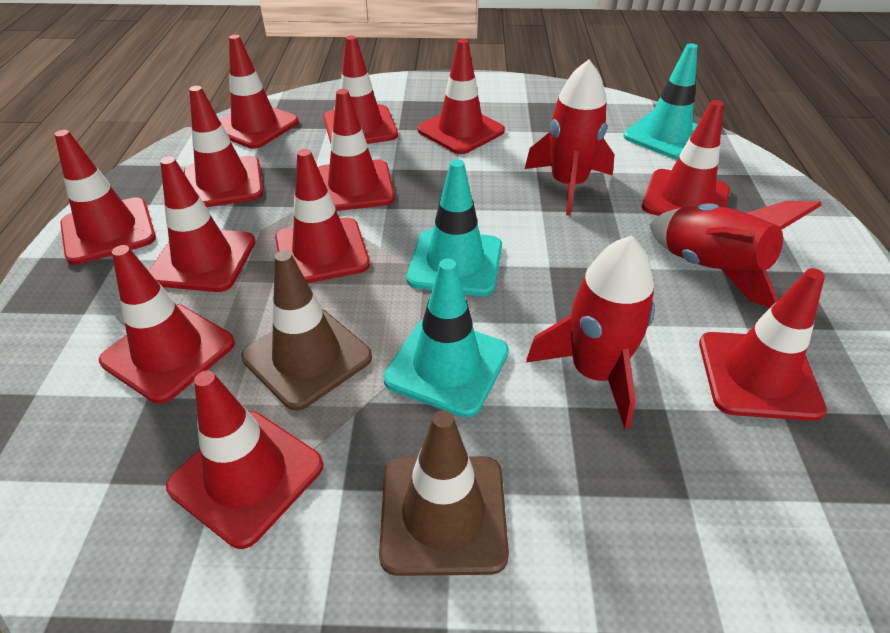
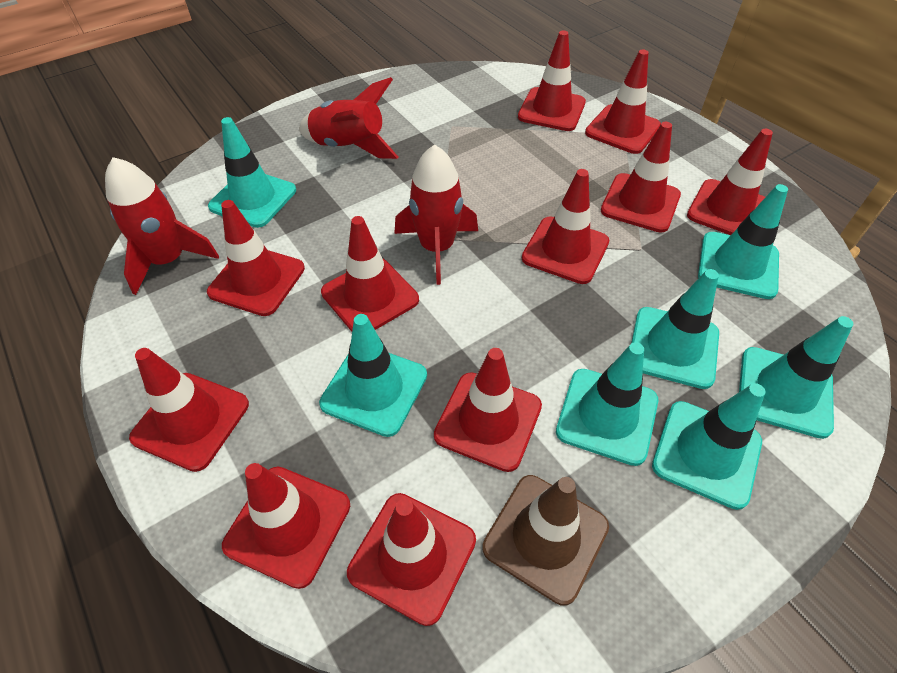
brown traffic cone: [241,250,372,411] [379,410,509,576] = 2 -> [482,475,609,606] = 1
red traffic cone: [55,130,156,265] [99,245,235,404] [149,156,256,292] [166,371,323,549] [184,86,263,207] [219,35,299,149] [275,149,370,283] [318,89,395,211] [324,35,398,144] [418,39,505,154] [642,100,730,216] [699,268,827,421] = 12 -> [129,348,249,472] [207,200,305,316] [222,463,350,589] [321,216,419,332] [347,493,476,626] [434,348,542,472] [518,31,586,131] [522,169,609,284] [585,50,661,154] [601,122,681,233] [687,129,773,235] = 11
turquoise traffic cone: [383,259,509,418] [406,159,502,296] [623,43,698,160] = 3 -> [208,117,296,228] [319,314,427,437] [556,342,658,466] [631,269,719,389] [652,383,765,510] [698,184,788,299] [739,316,853,439] = 7

